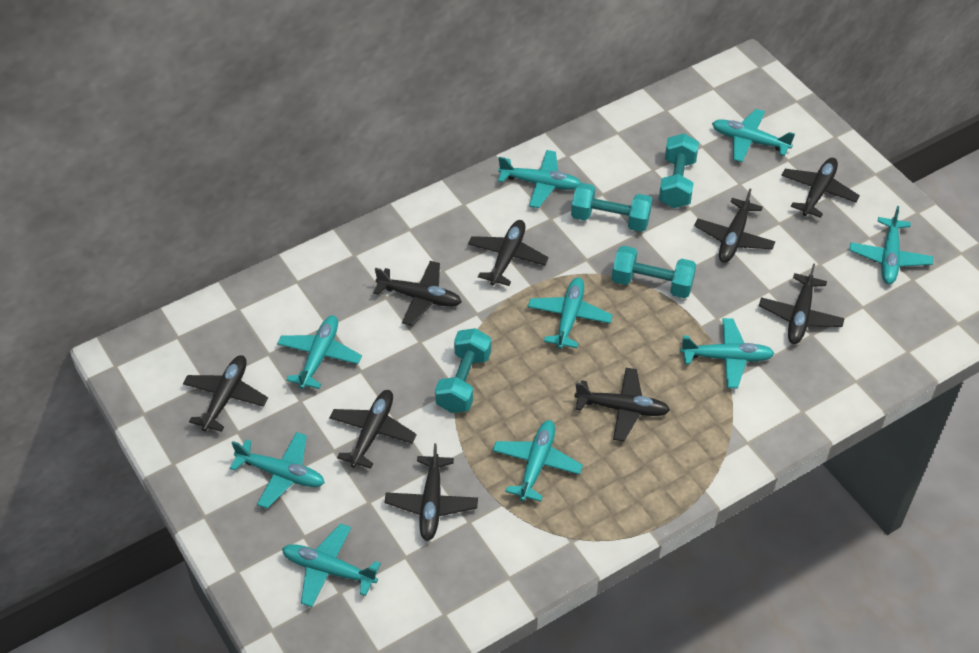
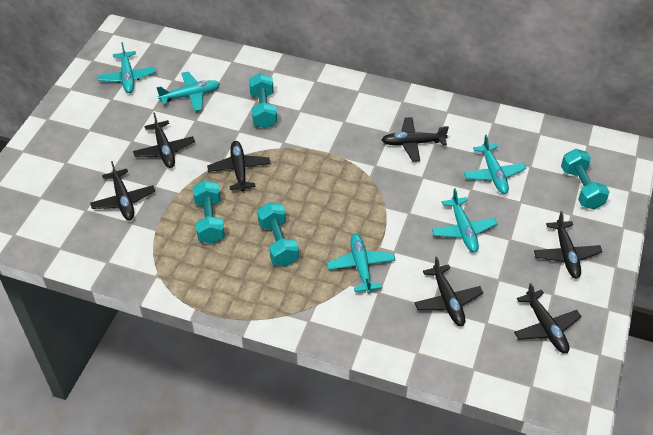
black plane: [183,355,268,432] [329,390,417,468] [373,261,462,326] [385,443,478,541] [468,220,549,286] [574,368,670,441] [694,189,775,263] [759,263,845,344] [781,158,860,218] = 9 -> [90,161,155,220] [133,112,195,168] [207,141,270,191] [382,117,449,162] [414,257,483,326] [514,283,582,353] [534,211,602,279] = 7
turquoise plane: [230,432,325,509] [277,315,362,389] [282,523,381,607] [492,420,583,502] [498,150,581,208] [528,277,613,349] [680,318,775,389] [712,109,795,162] [849,206,933,284] = 9 -> [98,42,156,93] [156,72,220,111] [327,234,395,294] [432,188,497,252] [464,135,526,194] = 5

